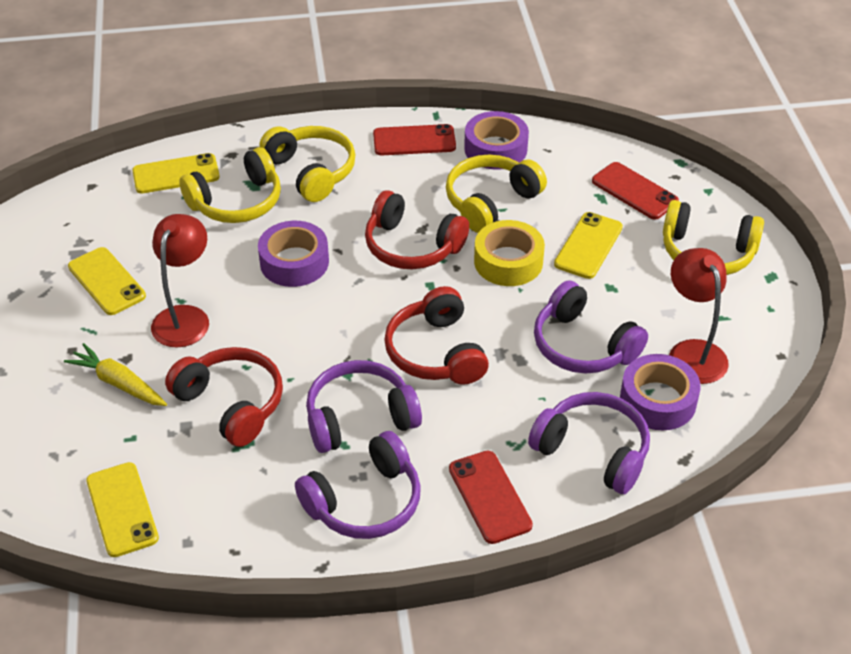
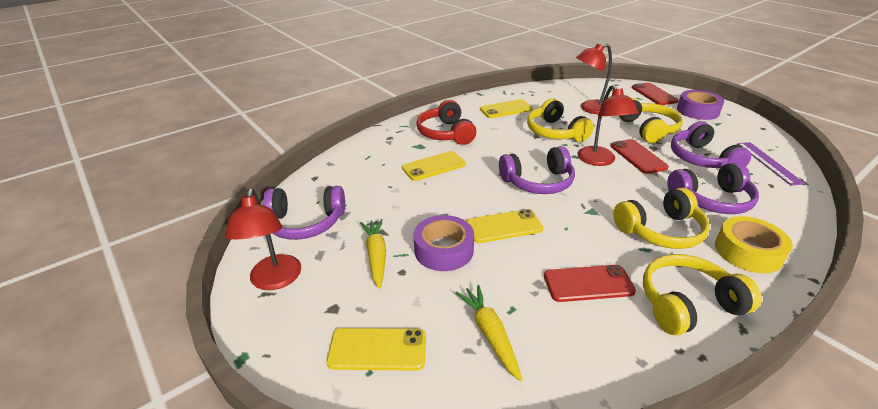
purple ruler: none = 0 -> [737,142,805,186] = 1
purple tape: [258,221,329,287] [464,111,529,170] [620,354,701,430] = 3 -> [414,215,474,271] [677,90,724,120] = 2
red headphones: [165,347,283,447] [365,190,469,269] [384,286,489,385] = 3 -> [416,100,476,145] = 1
red lamp: [151,214,209,348] [669,248,729,384] = 2 -> [225,189,301,290] [576,43,612,114] [578,85,639,166] = 3
yellow carrot: [64,343,167,406] = 1 -> [360,219,386,289] [455,285,522,381] = 2

